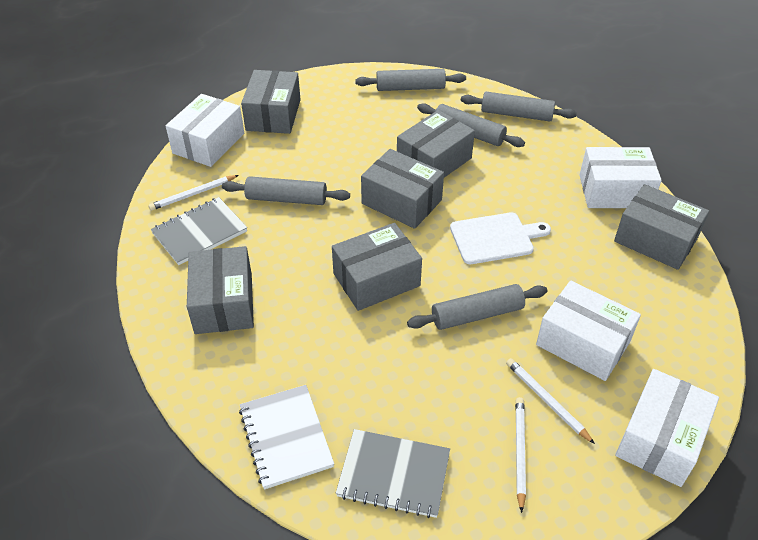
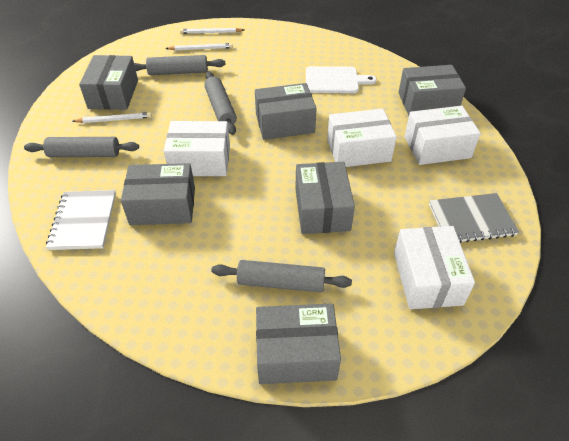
grey notebook: [151,197,247,265] [336,429,450,518] = 2 -> [429,193,519,243] = 1
grey rolling pin: [222,176,350,205] [355,69,466,91] [407,284,548,330] [417,103,525,147] [461,92,577,121] = 5 -> [24,137,139,157] [134,55,226,75] [204,71,237,135] [211,260,352,292] = 4

